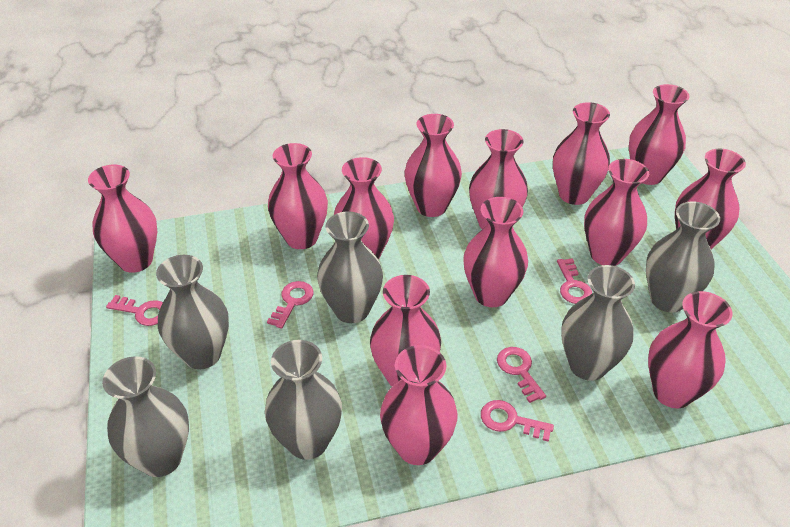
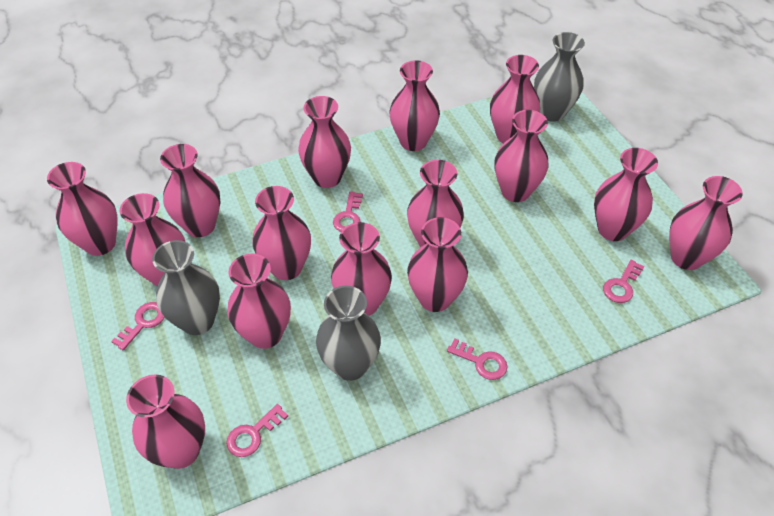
grey vase: [102,357,189,477] [156,255,229,370] [265,340,342,460] [317,212,383,323] [561,265,635,381] [646,201,720,313] = 6 -> [152,240,220,335] [316,286,381,381] [534,32,585,122] = 3
pink vase: [88,165,157,273] [268,143,328,249] [334,157,394,259] [370,275,441,386] [380,345,458,465] [405,114,462,217] [463,197,528,307] [469,129,528,229] [553,102,610,205] [584,159,649,266] [629,84,689,185] [648,291,733,408] [675,149,746,249] = 13 -> [47,162,118,256] [119,193,185,286] [126,375,205,469] [160,144,221,237] [228,254,291,349] [252,186,311,280] [298,96,351,188] [331,222,392,316] [390,60,440,151] [407,160,464,247] [407,217,468,312] [490,55,540,144] [495,110,548,202] [594,148,658,241] [669,176,743,270] = 15

